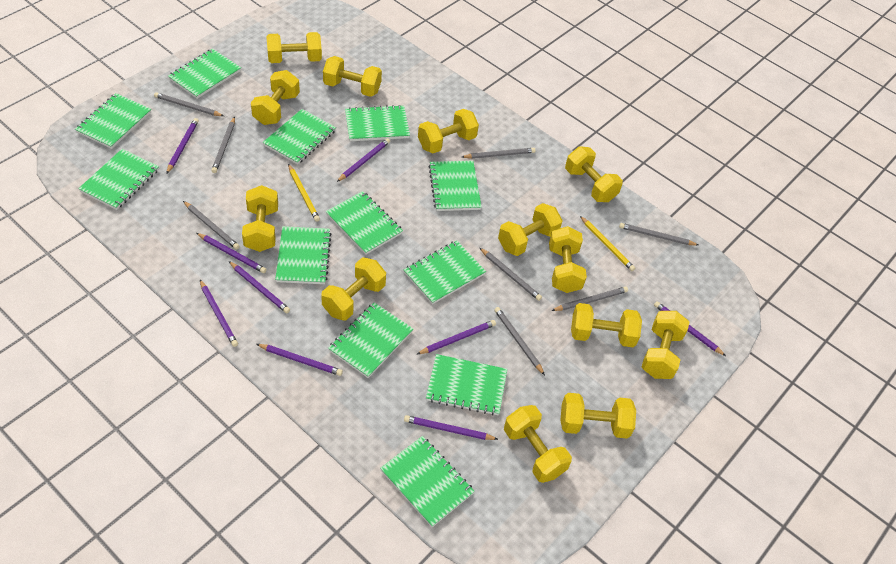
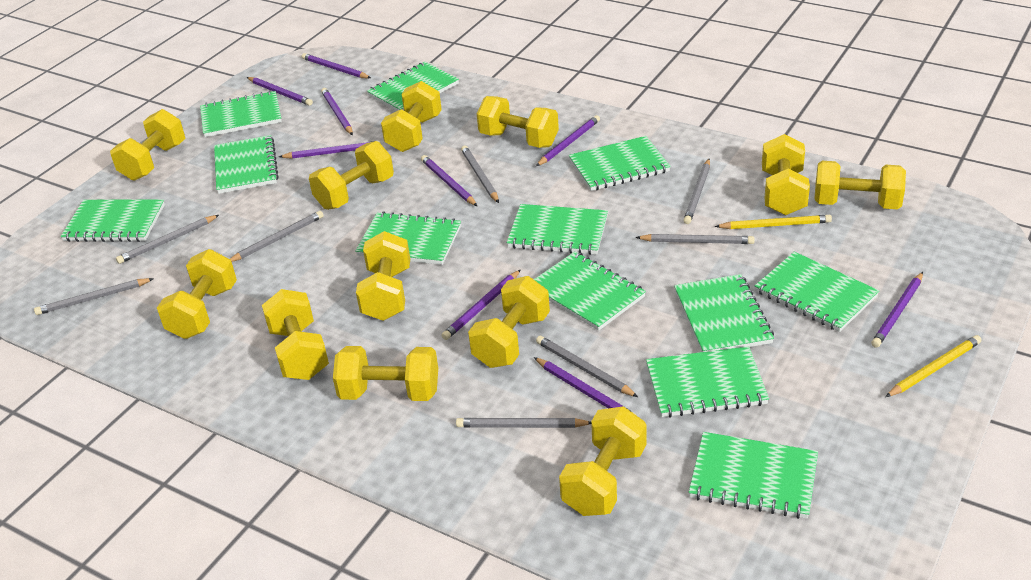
yellow dumbbell: [242,185,278,252] [251,70,300,125] [266,32,322,63] [321,257,386,321] [323,56,382,97] [418,109,479,153] [498,203,563,256] [504,405,572,483] [549,226,587,293] [560,393,636,439] [565,146,623,202] [571,303,642,347] [642,311,690,379] = 13 -> [110,109,185,181] [157,249,237,339] [262,289,329,380] [309,141,394,210] [333,346,438,401] [356,231,410,321] [381,81,442,152] [468,276,550,368] [477,96,559,148] [559,406,646,516] [762,134,810,215] [814,161,906,209] = 12

